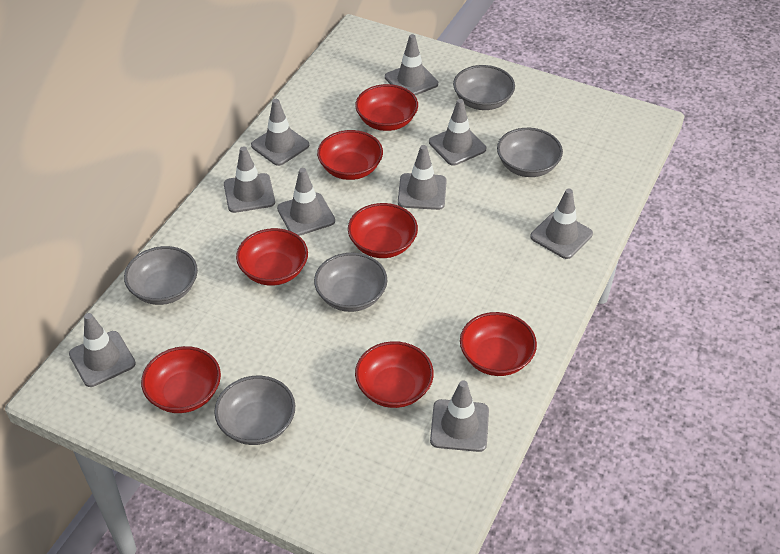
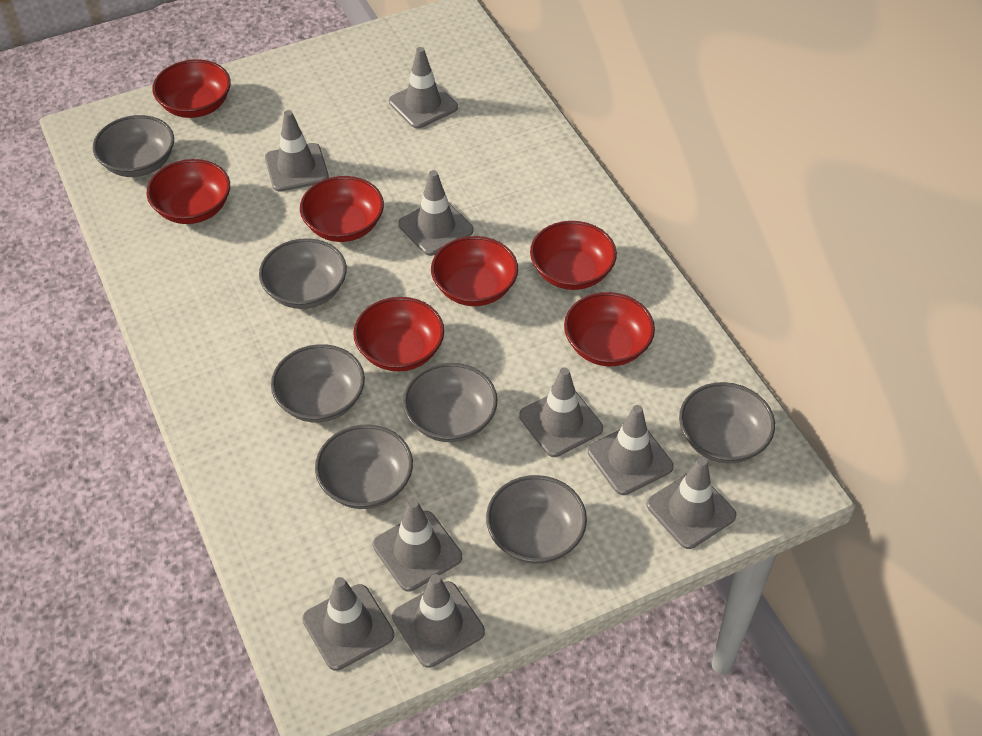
grey bowl: [124,246,198,305] [214,376,295,445] [314,253,387,312] [453,65,515,110] [497,128,563,177] = 5 -> [93,115,174,177] [259,238,347,309] [271,344,365,422] [315,425,413,509] [403,363,497,442] [486,475,587,564] [679,382,775,463] = 7

